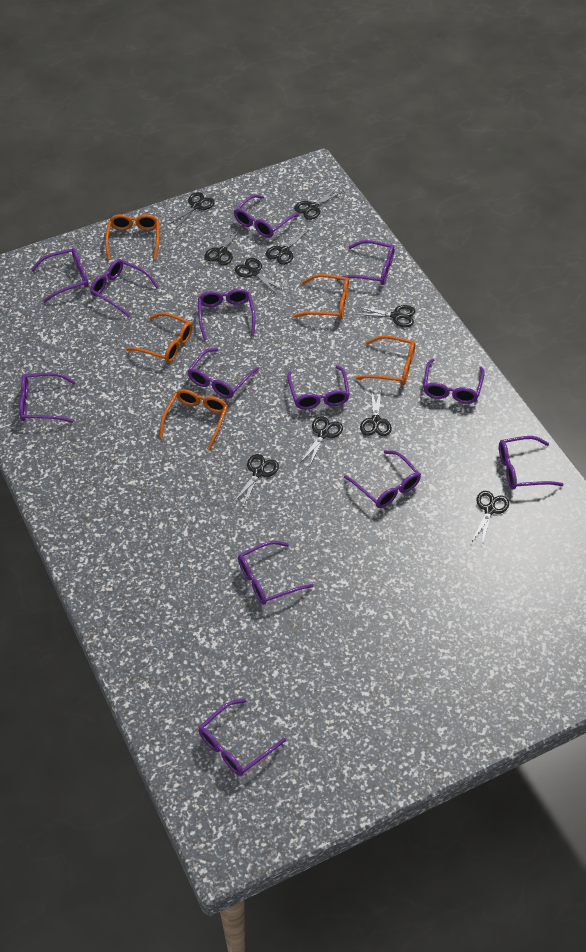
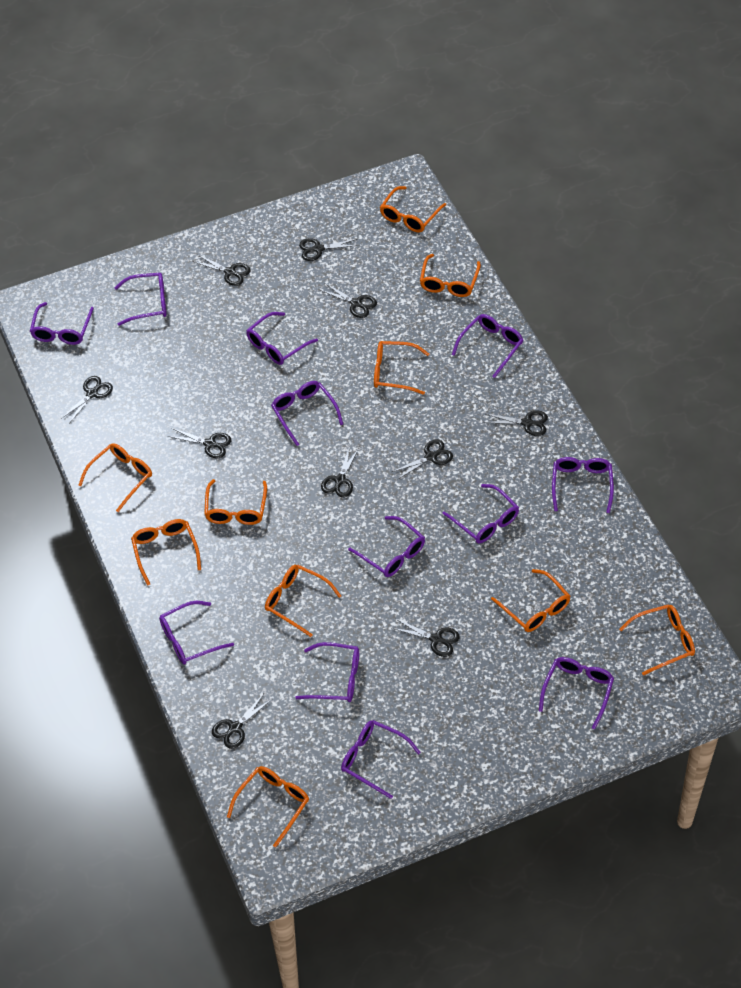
orange glasses: [105,214,159,260] [126,312,193,363] [159,389,228,451] [294,274,349,320] [355,335,415,385] = 5 -> [79,443,152,512] [131,519,201,586] [204,479,267,525] [227,766,309,847] [265,564,341,637] [374,341,429,395] [380,186,446,233] [420,254,481,297] [491,569,570,632] [619,604,695,676] = 10
purple glasses: [19,372,76,423] [31,248,89,303] [90,259,159,317] [188,348,259,398] [198,289,255,340] [199,699,286,776] [234,194,299,238] [238,541,314,605] [287,366,350,410] [338,240,395,285] [344,450,421,508] [423,358,485,404] [499,436,564,489] = 13 -> [30,302,94,345] [114,273,167,326] [159,601,234,664] [246,312,318,365] [271,381,343,446] [295,642,359,702] [341,720,421,799] [348,516,425,577] [442,484,519,544] [452,314,523,378] [539,657,614,729] [552,457,614,513] = 12

